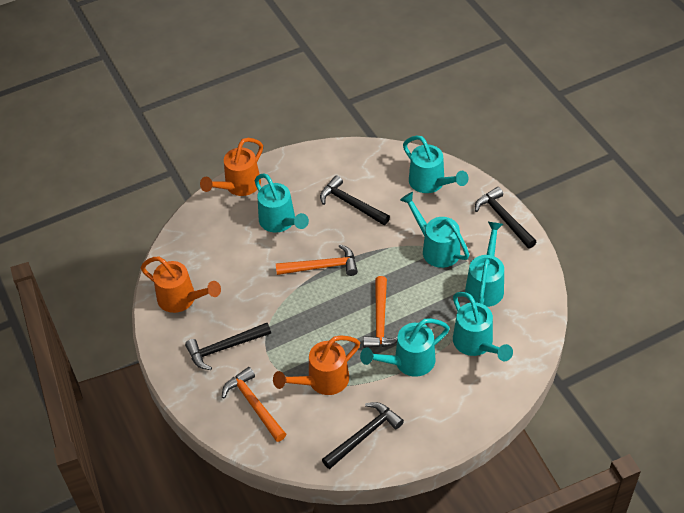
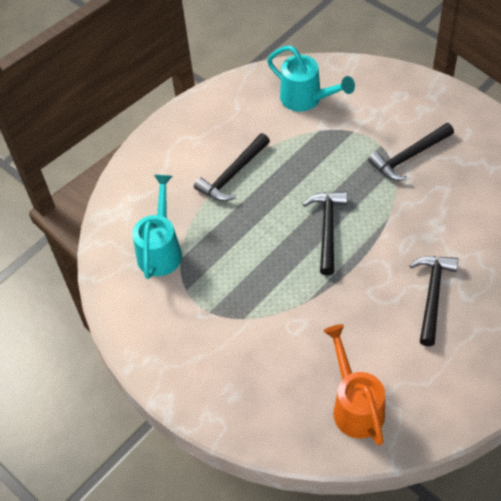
orange hammer: [222,367,286,442] [276,244,358,276] [363,276,398,348] = 3 -> none = 0
orange watering can: [141,257,221,313] [200,138,263,196] [273,335,360,395] = 3 -> [324,324,385,446] = 1
turquoise watering can: [255,173,309,233] [360,318,450,377] [400,192,469,268] [403,135,468,193] [453,292,513,361] [465,222,504,307] = 6 -> [132,175,182,279] [267,46,355,112] = 2

